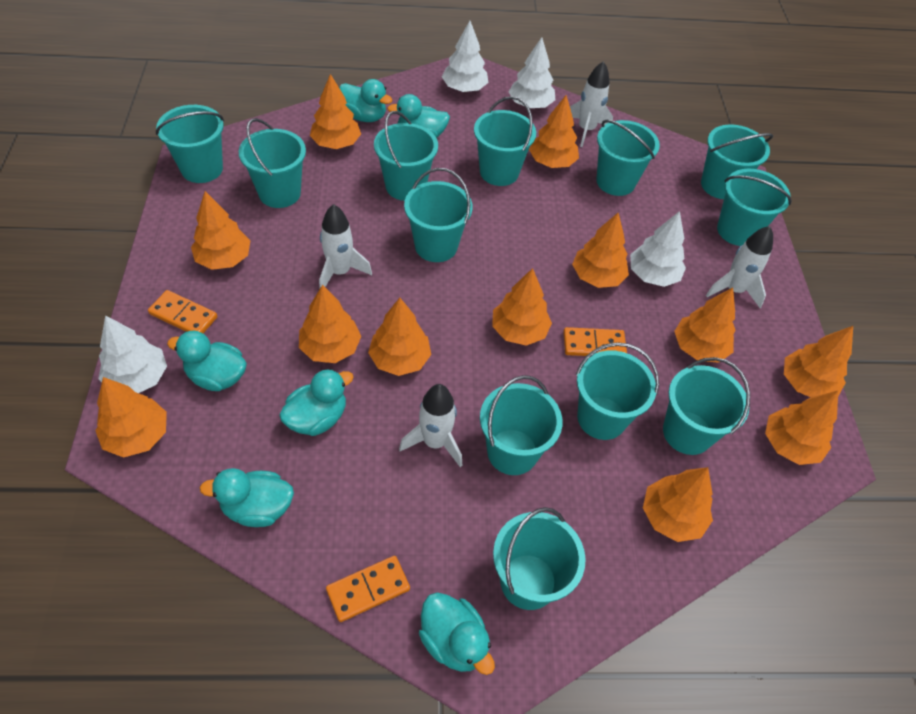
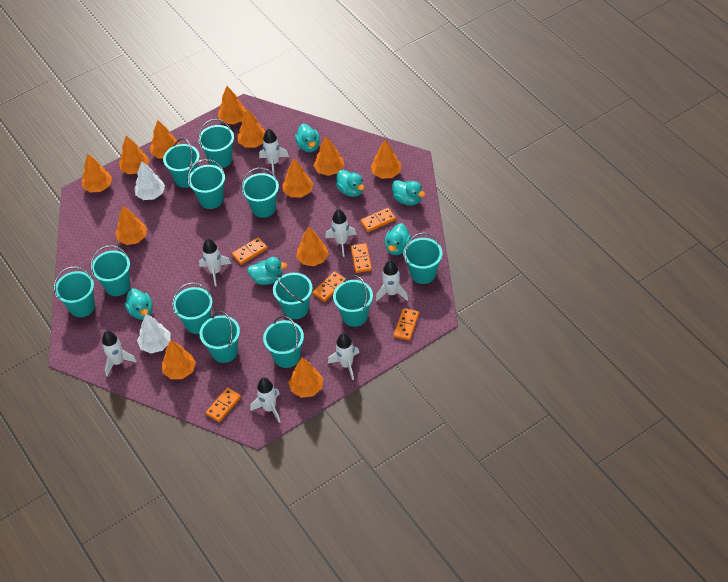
orange domino: [148,290,217,333] [326,556,410,622] [563,327,627,356] = 3 -> [206,387,241,422] [232,237,267,265] [313,271,346,302] [351,243,372,273] [360,208,396,232] [394,308,419,341] = 6
white rocket: [319,204,372,289] [399,384,462,467] [570,61,613,147] [706,226,773,308] = 4 -> [102,331,137,377] [199,239,231,286] [250,377,280,423] [259,129,289,174] [325,209,357,257] [328,333,359,380] [376,260,408,302] = 7
white tree: [98,315,167,393] [442,21,488,92] [509,37,555,108] [630,211,686,287] = 4 -> [134,162,165,200] [137,314,170,353] = 2

